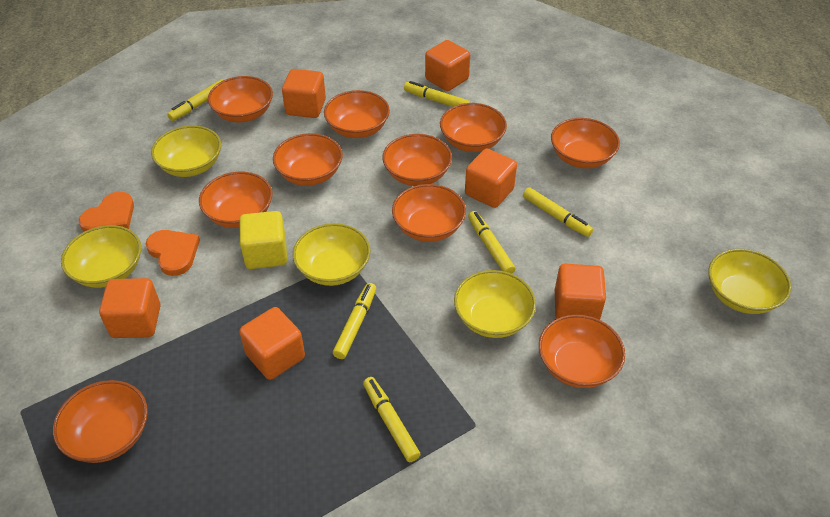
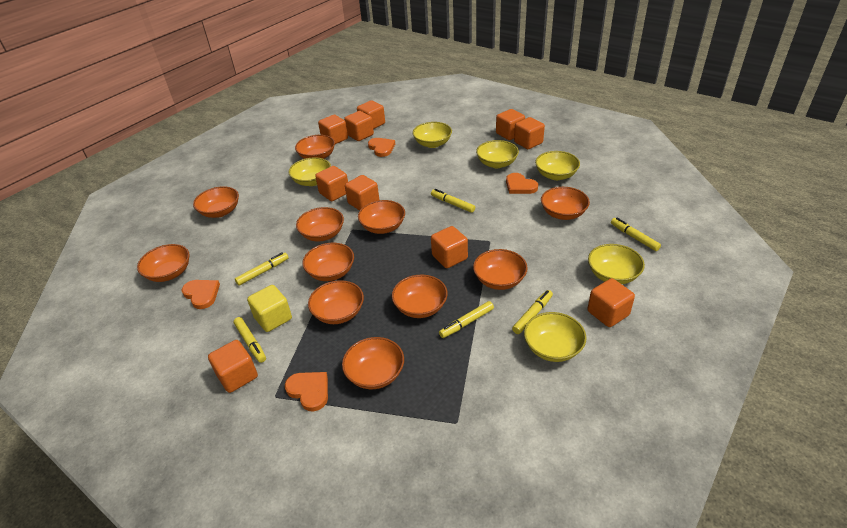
orange bowl: [53,380,148,463] [199,172,273,228] [208,76,273,122] [273,133,343,186] [324,90,390,138] [383,134,452,186] [392,184,466,242] [440,103,507,152] [539,314,625,388] [551,118,620,168] = 10 -> [137,244,190,282] [193,186,239,218] [295,135,335,159] [296,207,344,241] [302,243,354,281] [308,280,364,324] [342,337,404,389] [358,200,405,234] [392,275,448,318] [473,249,528,290] [541,187,590,220] = 11
orange cube: [99,278,160,338] [239,307,305,380] [282,69,326,118] [425,40,470,91] [465,148,517,208] [555,264,606,320] = 6 -> [208,340,258,393] [315,166,348,201] [318,115,348,144] [344,111,374,141] [345,175,379,211] [357,100,385,129] [431,226,468,268] [496,109,525,140] [514,117,545,149] [587,278,635,327] = 10
orange heart: [78,192,134,231] [146,230,200,276] = 2 -> [181,280,220,309] [285,372,328,411] [368,138,395,157] [506,173,538,194] = 4
yellow bowl: [61,225,141,288] [151,125,221,177] [293,223,371,286] [454,270,536,338] [708,249,791,314] = 5 -> [288,157,331,186] [413,122,452,148] [476,140,519,168] [524,312,586,362] [535,151,580,180] [588,244,645,284] = 6

